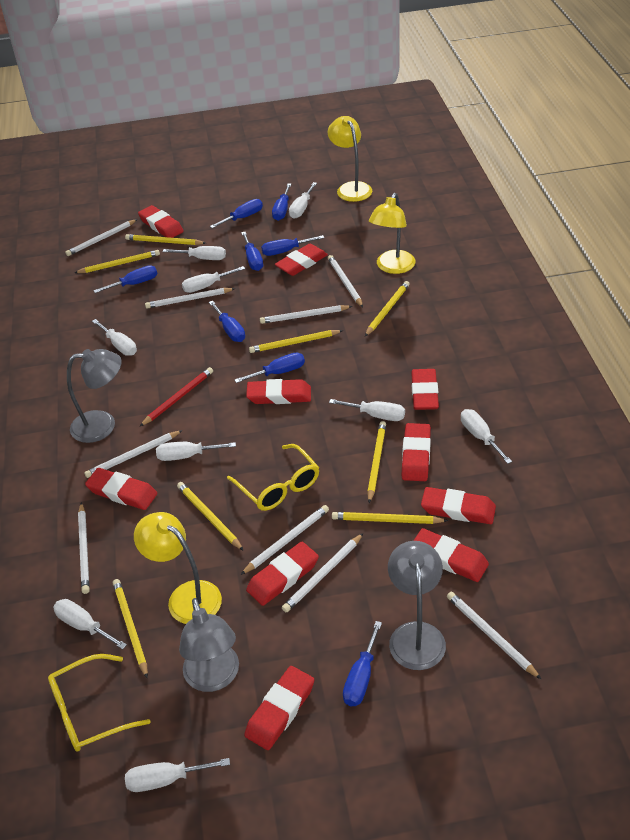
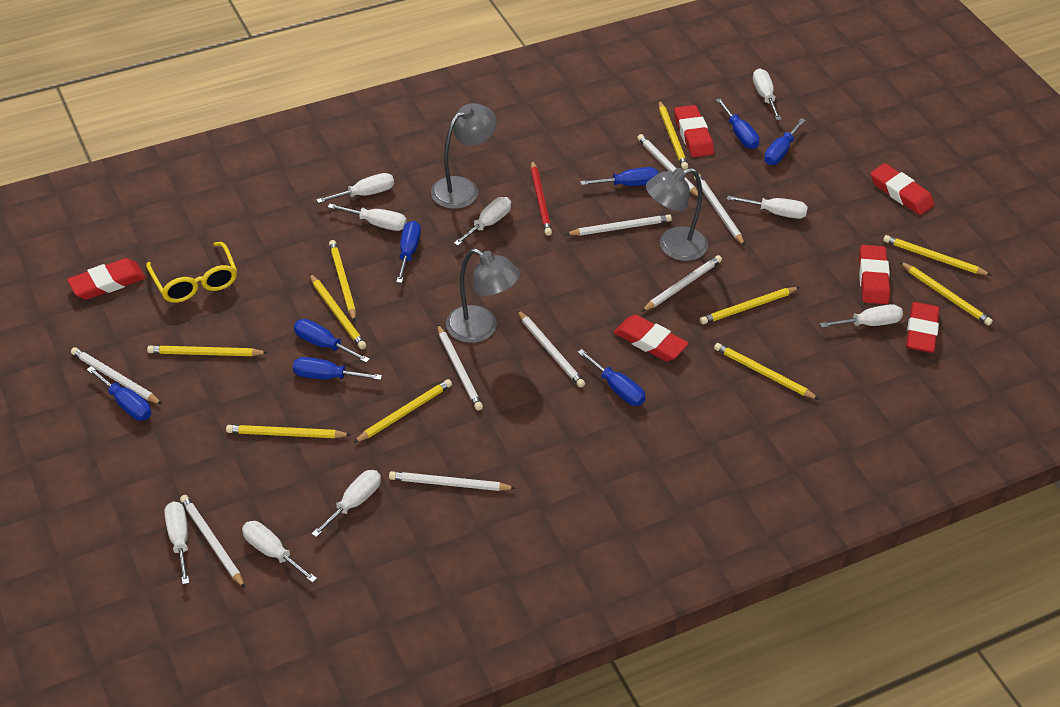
red eraser: [85,468,157,510] [138,205,184,238] [244,666,314,750] [246,379,311,404] [246,542,319,606] [275,244,328,276] [401,423,431,481] [411,369,439,410] [413,528,489,582] [421,487,496,524] = 10 -> [67,258,146,300] [614,315,689,361] [674,105,714,157] [859,245,890,304] [871,163,934,215] [906,302,940,353] = 6
yellow glasses: [48,654,150,752] [227,444,319,511] = 2 -> [146,242,237,303] = 1
yellow lamp: [134,512,222,624] [328,116,372,202] [369,193,416,274] = 3 -> none = 0
yellow pencil: [75,250,160,273] [113,579,148,678] [125,234,205,245] [177,482,244,551] [249,330,343,353] [332,512,448,524] [365,281,409,336] [367,421,386,503] = 8 -> [147,345,268,356] [226,425,351,438] [309,273,366,349] [329,240,356,322] [353,379,452,443] [659,100,688,170] [700,287,800,324] [714,343,820,400] [883,235,991,275] [900,262,993,326] = 10

